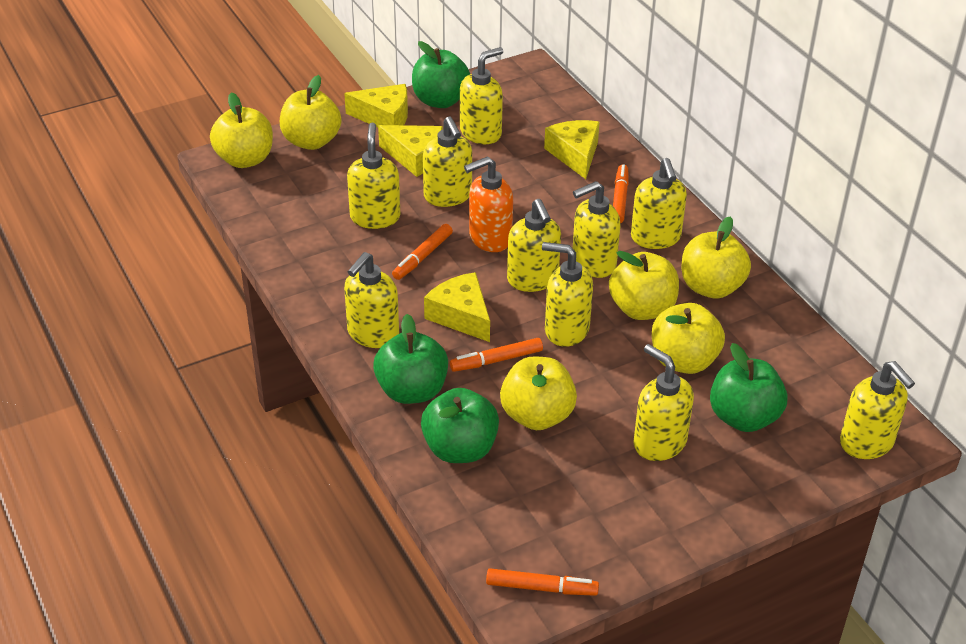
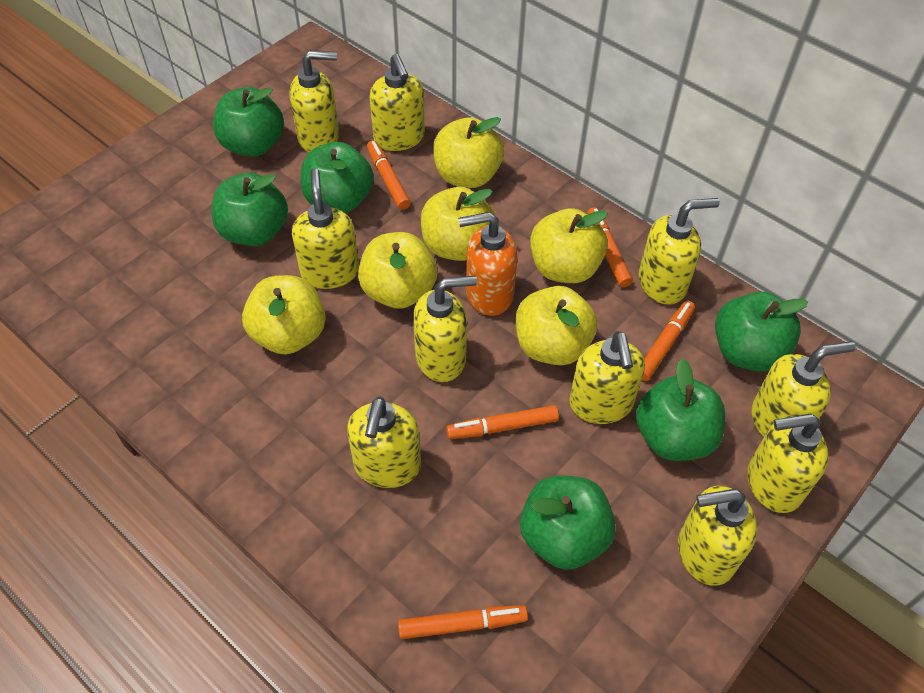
green apple: [373,314,448,404] [412,41,470,108] [421,388,499,463] [710,343,787,432] = 4 -> [212,173,288,246] [213,87,284,157] [301,142,374,213] [520,475,616,570] [636,358,725,461] [715,292,808,372] = 6
orange marker: [392,224,453,280] [450,338,543,372] [486,568,599,596] [613,164,629,223] = 4 -> [367,140,411,210] [398,605,528,639] [446,405,559,439] [587,207,633,287] [642,301,695,381] = 5
yellow cheese: [344,84,408,128] [378,125,443,177] [424,272,490,342] [544,120,600,179] = 4 -> none = 0

